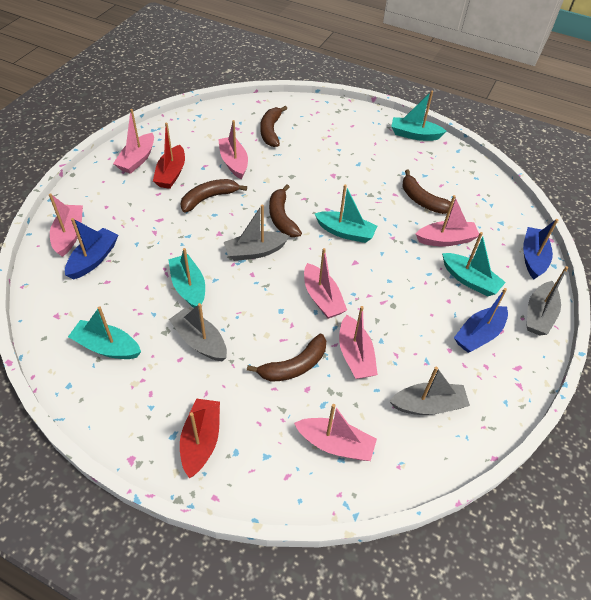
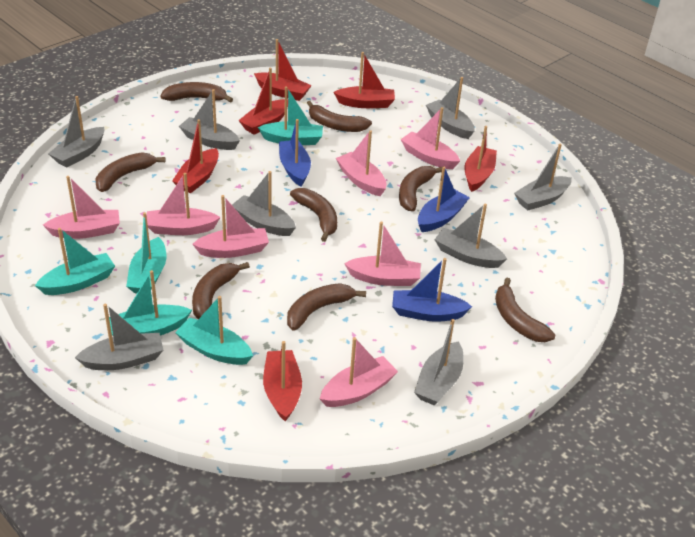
brown banana: [181,179,247,213] [247,334,326,382] [260,106,287,147] [269,184,302,237] [403,170,453,214] = 5 -> [96,152,165,192] [161,82,233,102] [192,262,250,319] [287,283,366,330] [290,188,337,242] [307,101,372,132] [399,166,442,211] [495,278,555,342] = 8
grey boat: [169,303,227,361] [224,204,289,261] [389,367,470,415] [527,266,568,336] = 4 -> [48,96,104,167] [75,304,163,370] [179,89,240,150] [232,171,296,236] [414,319,464,406] [426,77,475,139] [434,203,507,268] [514,143,572,210] = 8
red boat: [153,123,185,189] [180,398,220,478] = 2 -> [172,119,219,193] [238,68,288,135] [254,39,312,101] [263,341,302,421] [334,52,395,108] [464,126,497,192] = 6

